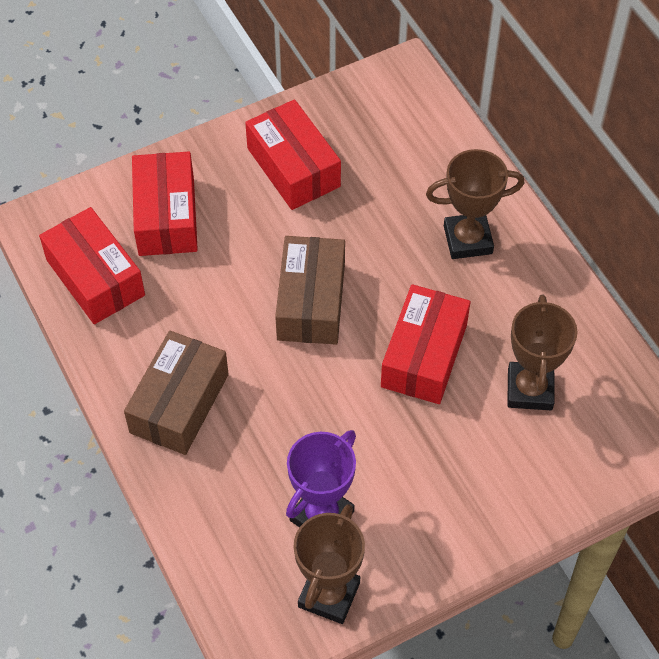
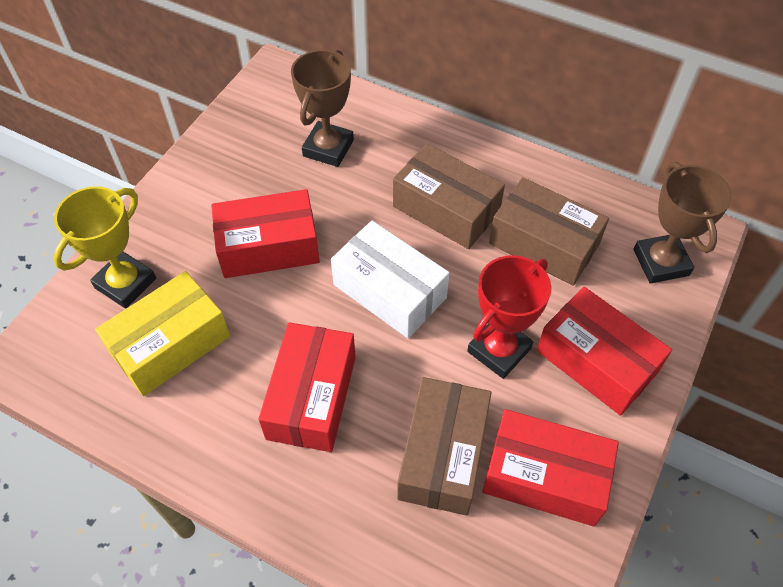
brown box: [124,331,229,455] [275,236,345,345] = 2 -> [393,143,505,249] [397,377,491,516] [489,177,609,286] = 3
brown trophy: [294,504,365,624] [426,149,524,259] [507,294,577,410] = 3 -> [291,50,354,167] [634,162,732,284] = 2
purple trophy: [286,430,356,528] = 1 -> none = 0
red trophy: none = 0 -> [467,255,551,379] = 1
white box: none = 0 -> [331,221,450,338] = 1
yellow box: none = 0 -> [95,271,230,396] = 1
yellow trophy: none = 0 -> [53,186,156,309] = 1

